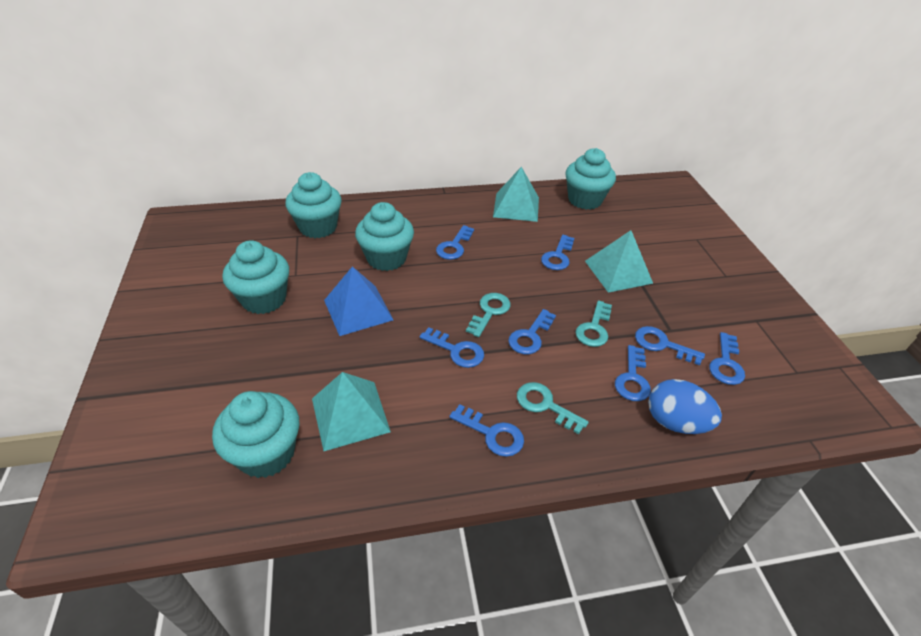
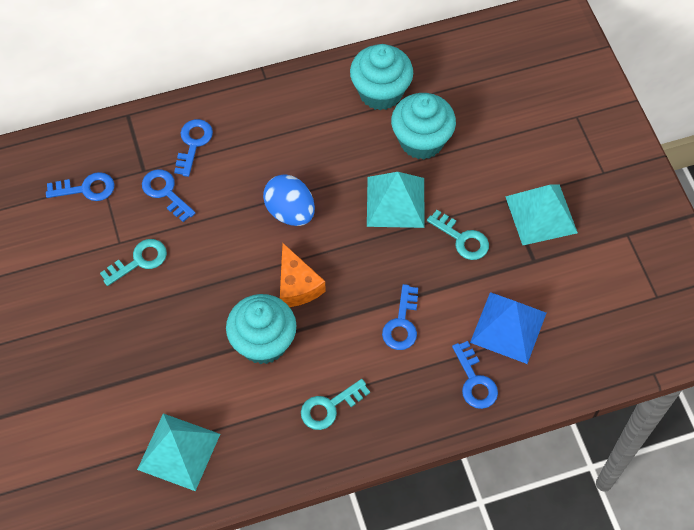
blue key: [420,327,484,368] [436,225,474,260] [449,404,524,457] [508,309,556,354] [541,235,574,270] [615,345,651,401] [635,326,705,365] [709,332,745,385] = 8 -> [46,172,114,201] [142,169,196,222] [174,119,213,177] [382,284,418,350] [452,341,498,409] = 5
orange cheese: none = 0 -> [280,243,326,307] = 1
turquoise cupcake: [212,391,299,478] [223,240,289,314] [285,172,342,238] [355,202,414,271] [565,148,616,210] = 5 -> [226,294,296,364] [350,44,413,110] [391,93,456,159] = 3

